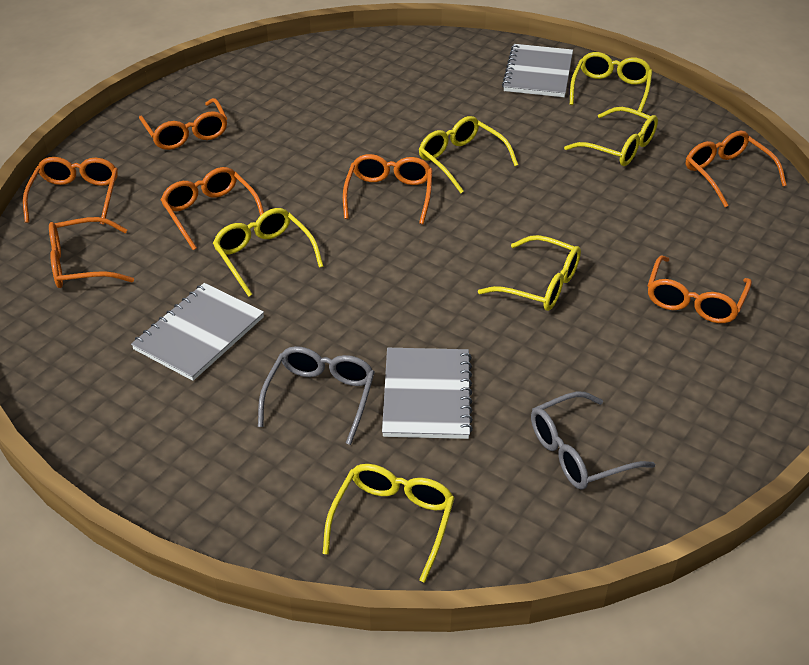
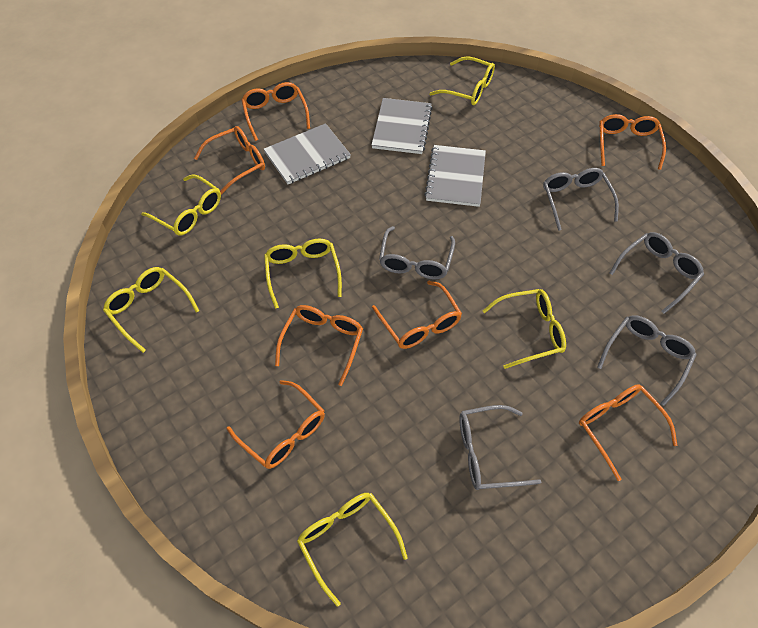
grey glasses: [258,346,375,445] [531,391,655,490] = 2 -> [379,226,455,280] [459,405,541,490] [543,168,619,231] [597,315,697,406] [610,232,704,314] = 5

